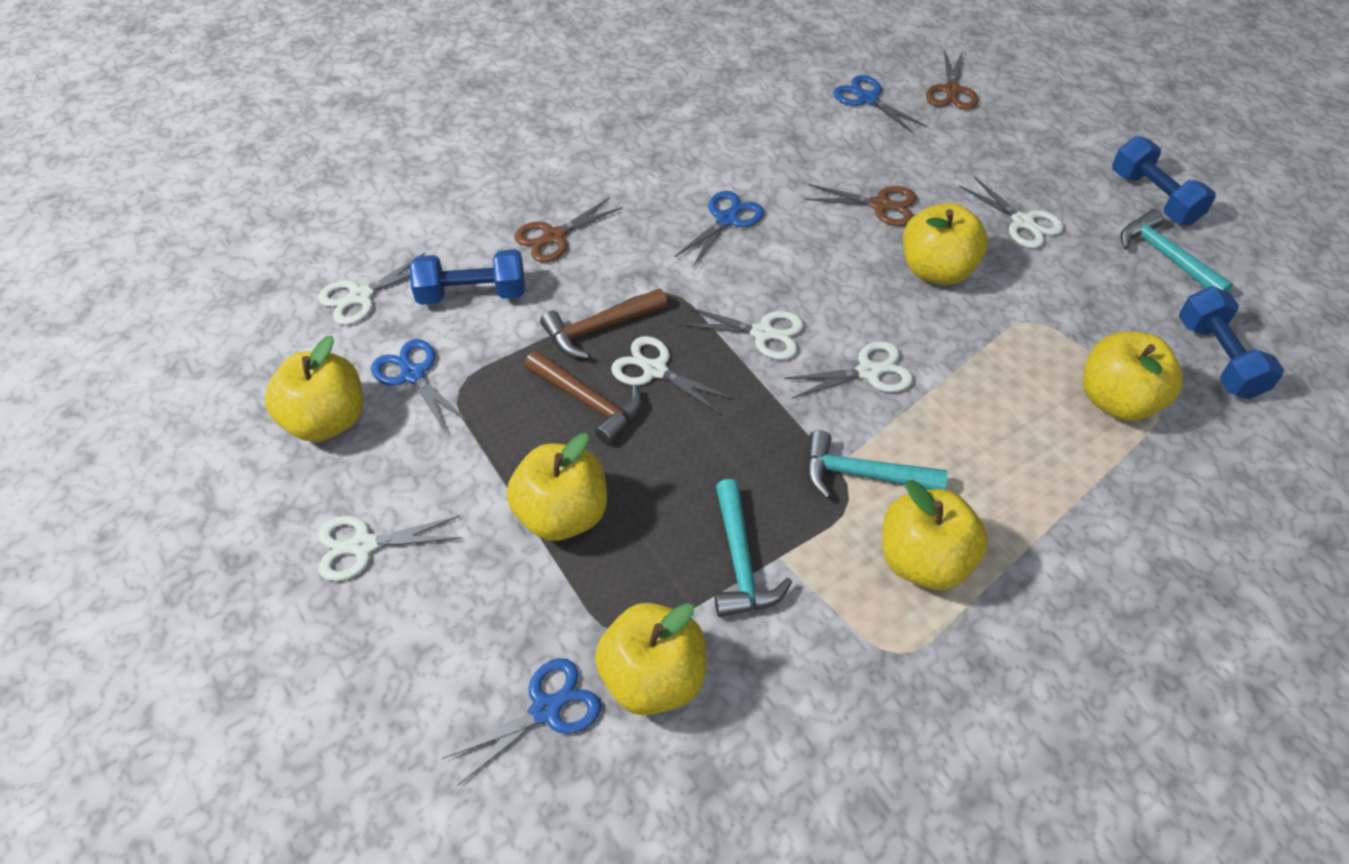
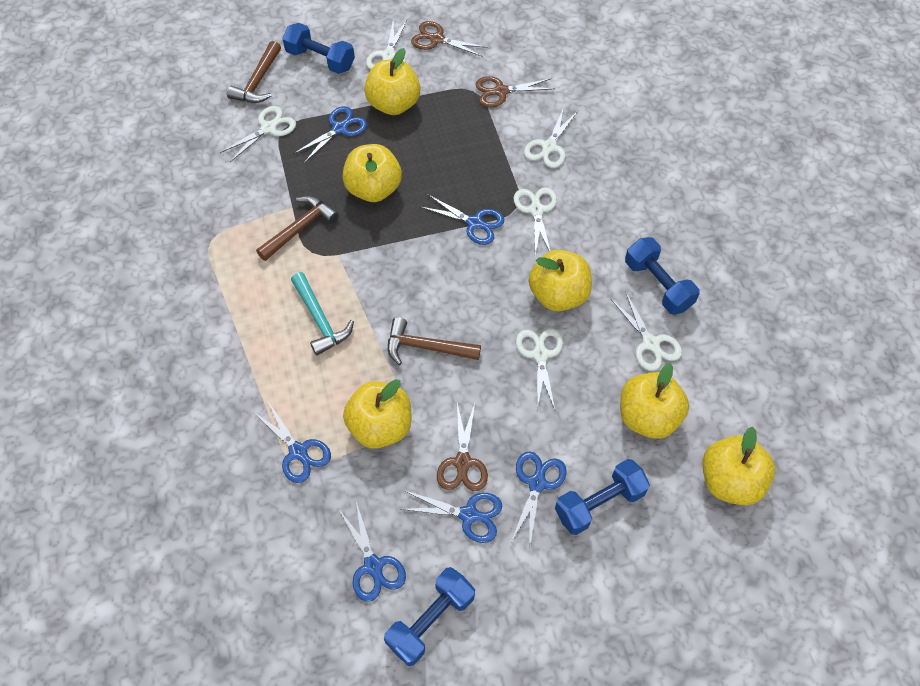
blue dumbbell: [410,249,525,305] [1112,136,1216,225] [1179,286,1284,399] = 3 -> [282,23,355,74] [384,567,475,666] [555,459,650,535] [625,237,700,315] = 4
blue scissors: [371,339,468,432] [442,658,601,785] [675,191,764,267] [833,75,927,134] = 4 -> [252,402,331,483] [293,106,367,163] [339,502,406,602] [402,491,502,543] [421,195,504,245] [511,451,567,544] = 6
brown hammer: [525,351,642,444] [540,288,667,359] = 2 -> [227,41,281,103] [256,196,339,261] [388,317,481,365] = 3
turquoise hammer: [715,479,792,617] [806,430,947,499] [1120,209,1233,292] = 3 -> [291,272,354,356] = 1

